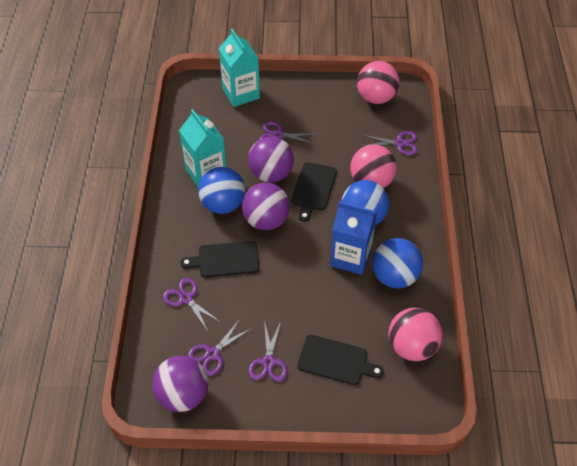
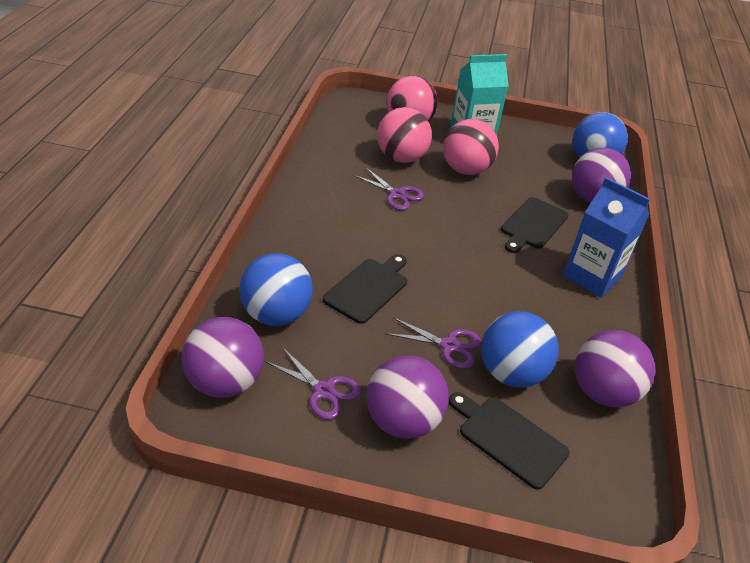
purple ball: [152,356,208,412] [242,183,290,230] [248,137,294,182] = 3 -> [182,317,264,398] [366,355,449,439] [572,148,631,203] [575,330,656,407] = 4
purple scissors: [163,278,220,331] [188,319,252,376] [248,321,288,382] [259,121,316,144] [362,131,418,155] = 5 -> [265,347,361,420] [353,168,424,210] [385,317,481,369] = 3
turquoise carton: [179,109,226,187] [219,29,260,107] = 2 -> [450,54,509,135] = 1

